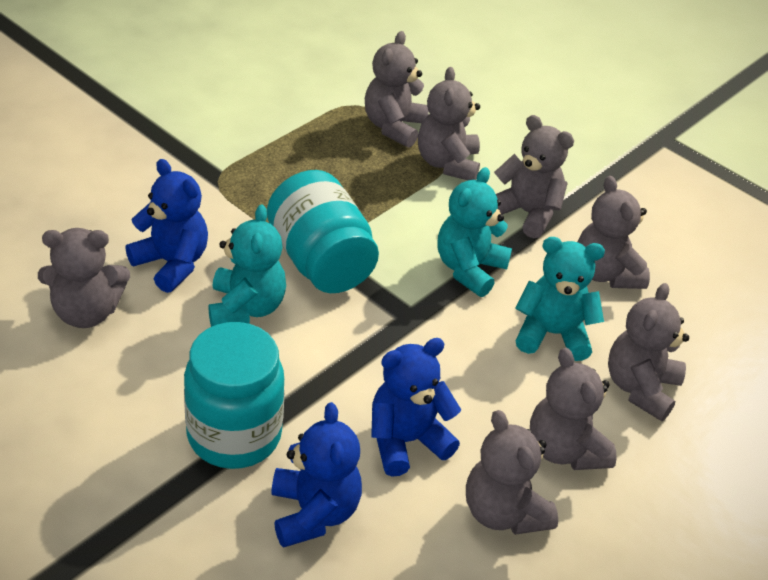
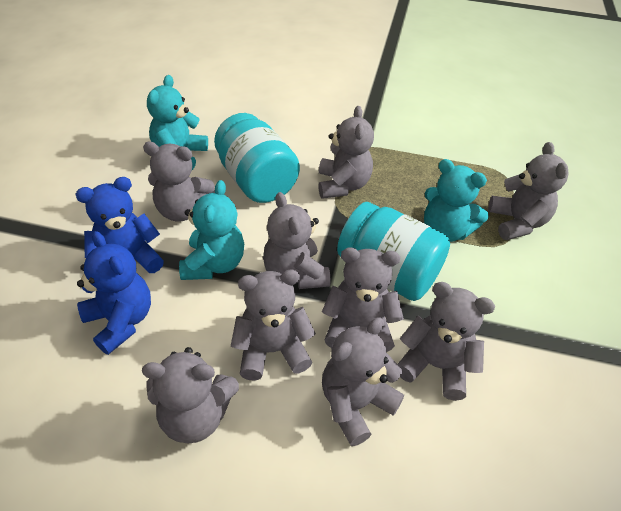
blue teddy bear: [125,159,208,293] [271,402,362,548] [371,338,461,476] = 3 -> [75,177,164,273] [77,231,151,355] = 2
grey teddy bear: [38,228,130,328] [365,31,429,148] [418,67,480,180] [466,410,558,535] [494,115,574,238] [530,348,617,470] [578,176,650,289] [608,283,689,421] = 8 -> [142,347,239,443] [143,142,215,222] [231,270,316,381] [263,192,330,289] [318,106,374,199] [322,247,404,352] [322,318,404,446] [398,282,495,401] [488,142,569,240] = 9

